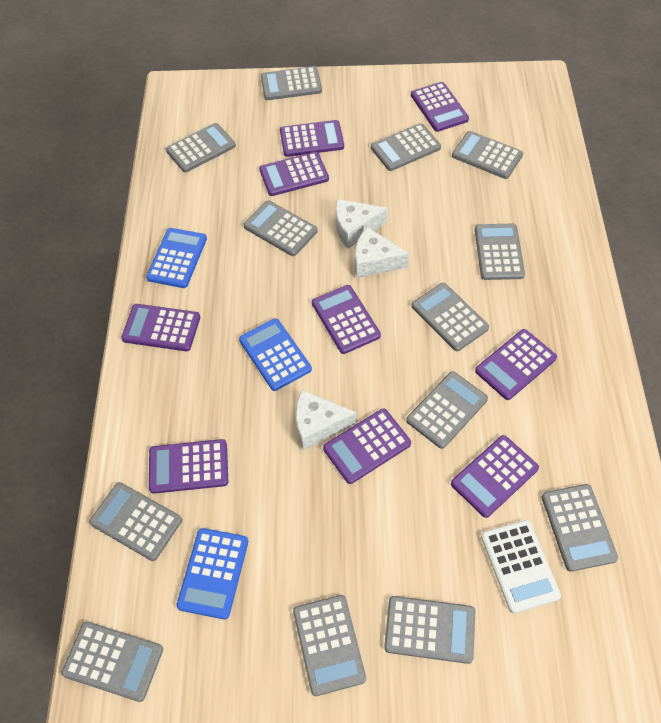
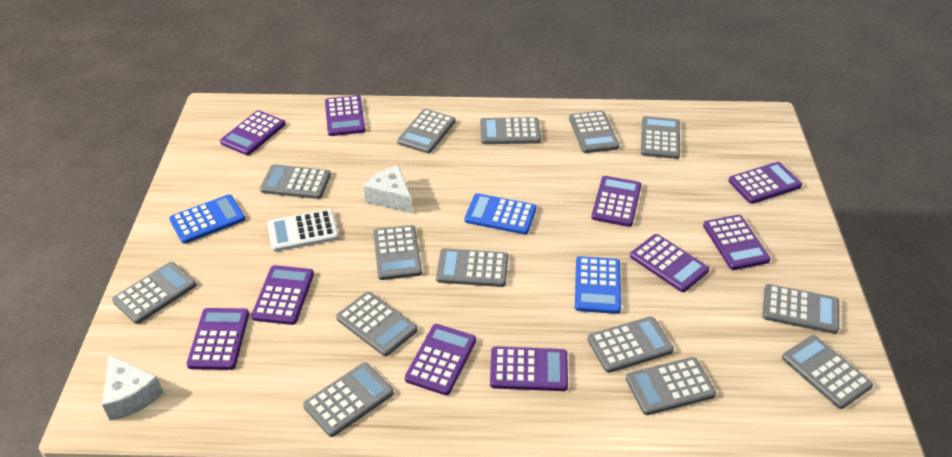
grey calculator: [61,621,163,702] [89,482,182,561] [166,123,236,172] [243,201,318,256] [261,66,322,100] [293,595,366,696] [371,123,441,171] [384,596,475,664] [406,371,488,449] [412,283,489,351] [452,131,523,179] [475,223,525,280] [542,484,618,572] = 13 -> [112,262,196,324] [260,164,331,199] [303,362,394,437] [336,292,417,356] [373,225,422,280] [397,109,456,153] [436,248,508,287] [480,117,541,144] [569,111,619,153] [587,316,674,373] [626,357,716,415] [641,116,680,159] [763,284,839,334] [782,335,873,409] = 14
purple calculator: [121,304,200,351] [149,439,228,494] [259,152,329,196] [280,120,344,157] [312,285,381,354] [323,409,411,484] [411,82,469,132] [451,435,539,518] [475,329,557,400] = 9 -> [187,308,249,370] [220,110,285,155] [251,265,314,325] [325,95,365,136] [405,324,476,395] [490,347,568,391] [591,176,641,227] [630,234,709,292] [703,215,771,270] [728,162,802,204] = 10
white cheese: [296,390,356,450] [336,199,388,248] [355,227,409,278] = 3 -> [102,355,163,420] [364,165,412,213] = 2

